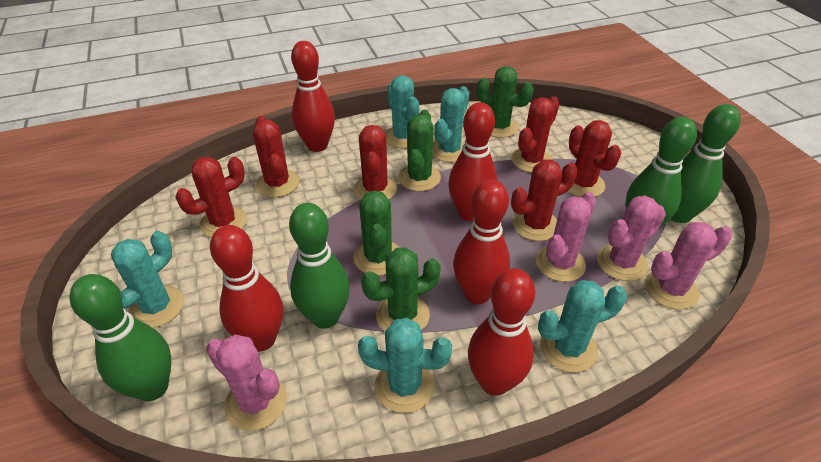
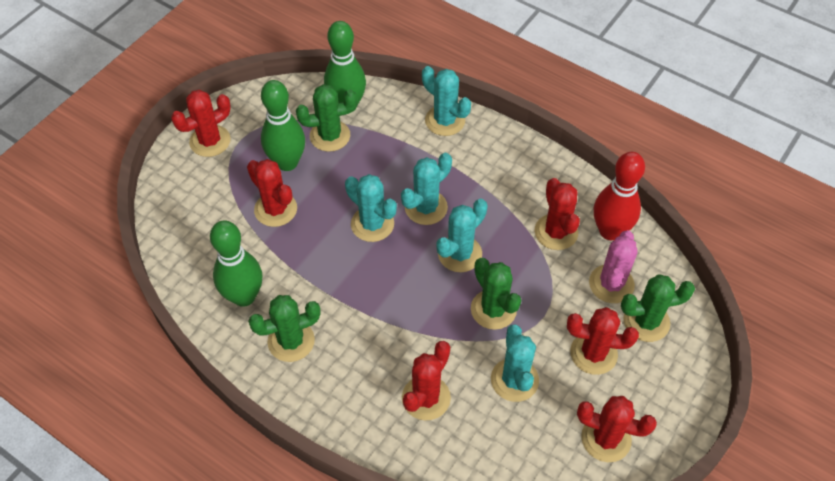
green bowling pin: [70,274,171,401] [289,203,350,329] [626,117,697,228] [671,104,741,223] = 4 -> [210,221,262,307] [261,80,305,171] [324,21,366,113] = 3
pink cactus: [206,335,287,431] [536,192,596,282] [597,196,666,281] [645,222,732,310] = 4 -> [589,230,638,303] = 1
red bowling pin: [210,225,283,352] [291,41,335,152] [448,102,497,221] [453,179,510,304] [468,268,535,396] = 5 -> [594,152,645,240] = 1

